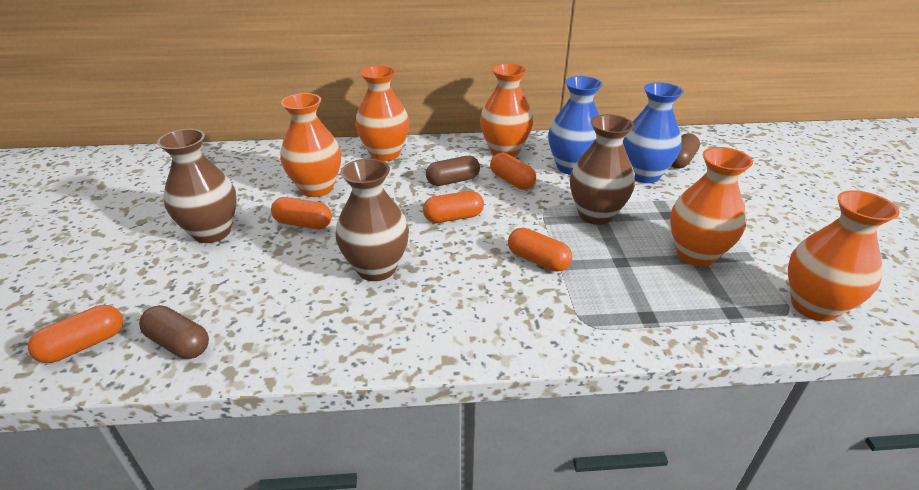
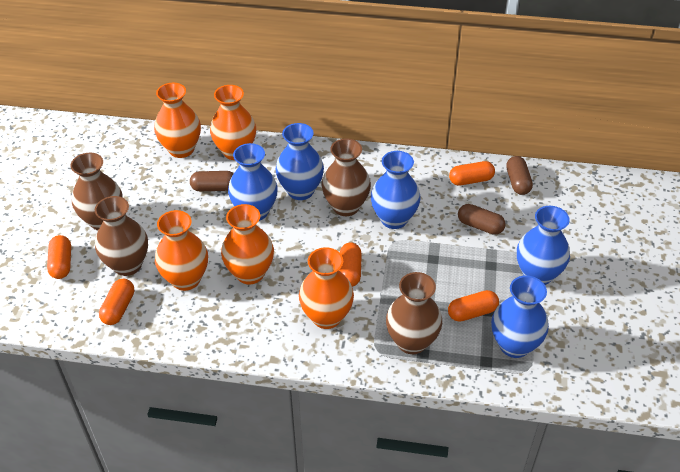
blue vase: [548,76,602,175] [623,82,683,183] = 2 -> [228,143,278,221] [276,123,324,200] [371,151,421,229] [491,276,549,358] [517,206,570,285] = 5
brown vase: [157,129,237,243] [336,159,409,281] [570,114,635,225] = 3 -> [70,153,123,230] [95,196,148,276] [322,138,371,216] [386,272,442,354] = 4

